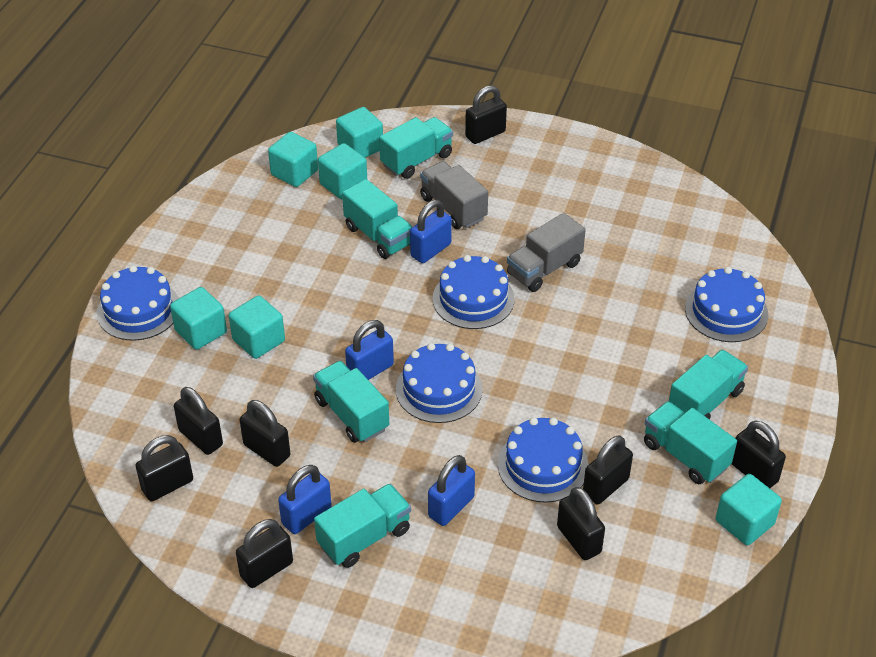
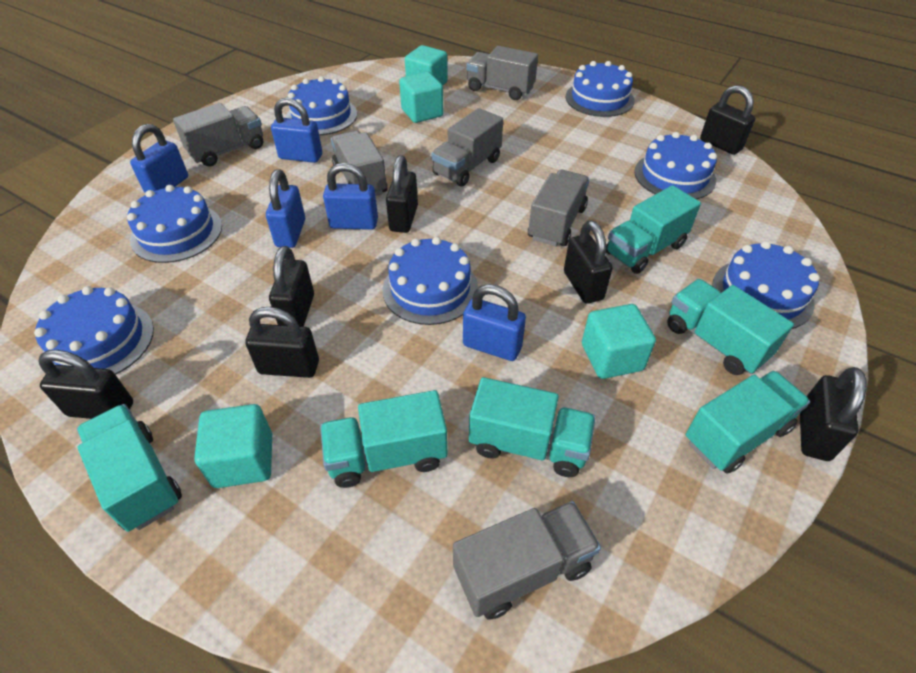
black padlock: [135,435,193,501] [174,387,223,455] [236,519,293,588] [239,400,290,467] [465,85,507,144] [557,487,605,560] [583,436,633,504] [732,421,786,488] = 8 -> [38,350,133,419] [245,307,319,378] [269,246,314,327] [386,155,418,233] [564,220,613,304] [700,85,755,155] [800,367,866,461] = 7
blue cake: [97,265,179,341] [396,343,483,423] [433,255,514,329] [498,417,589,503] [685,267,768,342] = 5 -> [34,286,154,375] [127,185,222,263] [286,76,357,135] [383,237,478,325] [565,61,634,117] [634,132,717,199] [712,241,820,329] = 7
blue padlock: [278,465,332,534] [345,320,394,380] [410,200,452,263] [428,455,475,526] = 4 -> [130,124,188,193] [266,169,305,248] [271,98,322,163] [323,163,378,230] [463,284,526,361] = 5
grey truck: [420,161,488,229] [507,213,586,292] = 2 -> [173,103,263,167] [331,130,387,196] [431,108,503,187] [453,501,601,619] [466,46,538,100] [528,170,590,246] = 6
turquoise cube: [170,287,227,350] [229,295,285,359] [268,132,318,187] [318,143,367,199] [336,107,383,158] [716,474,782,545] = 6 -> [194,404,272,488] [399,72,443,123] [405,45,448,86] [582,304,656,379] = 4

